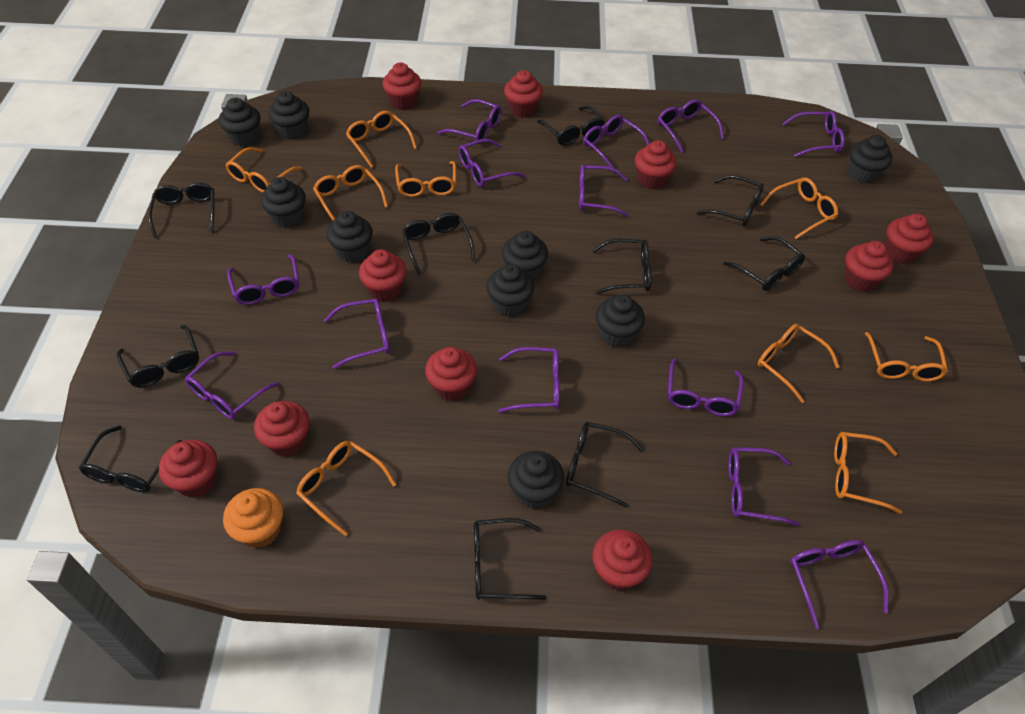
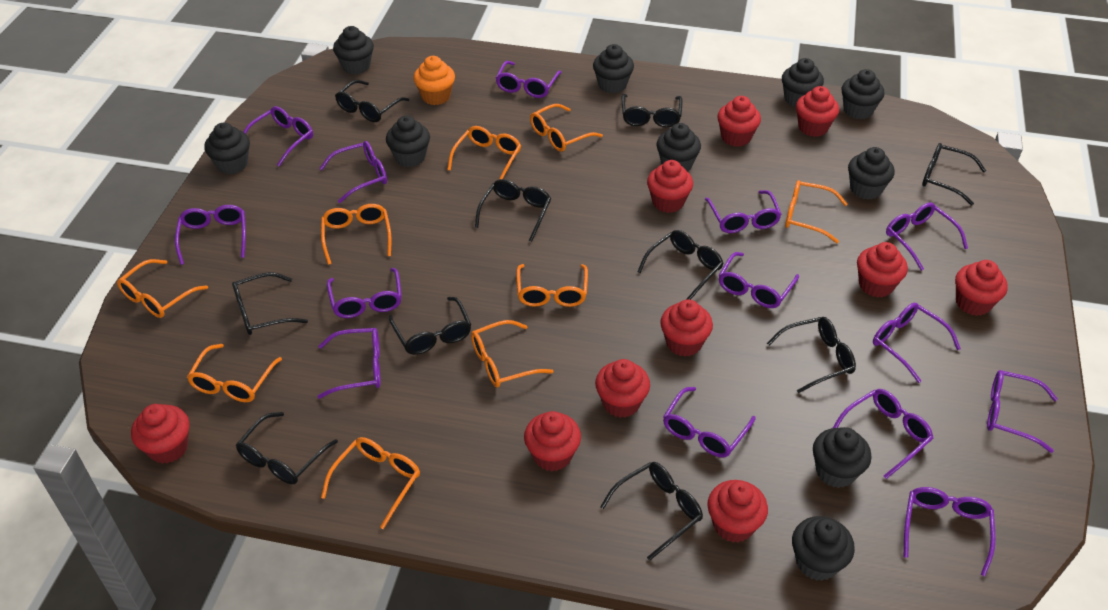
black cupcake: [219,98,260,147] [261,177,306,228] [268,91,309,140] [326,211,373,263] [486,264,534,317] [502,231,548,280] [508,451,564,509] [596,294,645,347] [849,135,892,184] = 9 -> [204,123,250,174] [333,26,374,75] [386,116,430,167] [593,44,634,93] [656,123,701,172] [782,58,824,107] [792,516,855,581] [813,427,872,488] [842,69,885,119] [848,147,895,200] = 10
purple glasses: [185,351,279,419] [227,254,299,305] [324,298,390,369] [437,99,502,144] [458,139,525,187] [498,347,560,413] [579,165,629,217] [583,115,649,168] [658,99,724,153] [668,359,744,416] [728,447,799,526] [782,111,845,157] [790,540,889,629] = 13 -> [175,205,246,265] [244,106,313,167] [317,328,381,399] [319,141,387,203] [327,268,402,318] [496,61,562,98] [663,387,756,458] [705,190,782,233] [719,252,799,308] [833,389,933,479] [873,303,961,383] [886,203,968,271] [904,487,995,576] [987,370,1058,453] = 14

